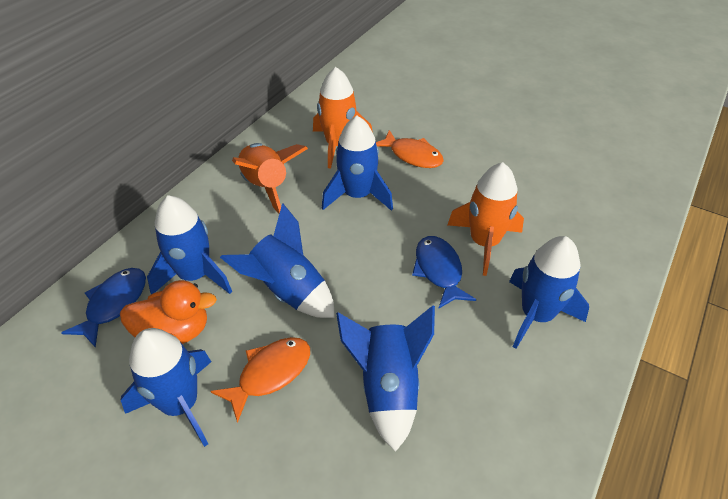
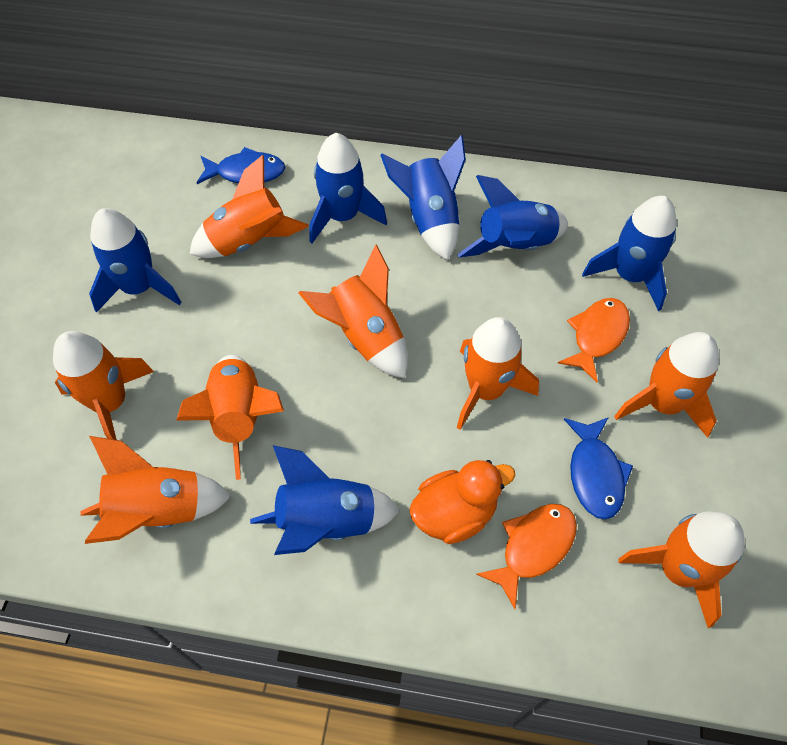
orange rocket: [232,143,308,214] [313,67,373,169] [448,162,524,276] = 3 -> [53,331,154,440] [80,436,231,544] [176,355,284,480] [190,155,309,258] [298,244,408,378] [457,317,539,430] [614,332,719,438] [619,511,744,628] = 8

